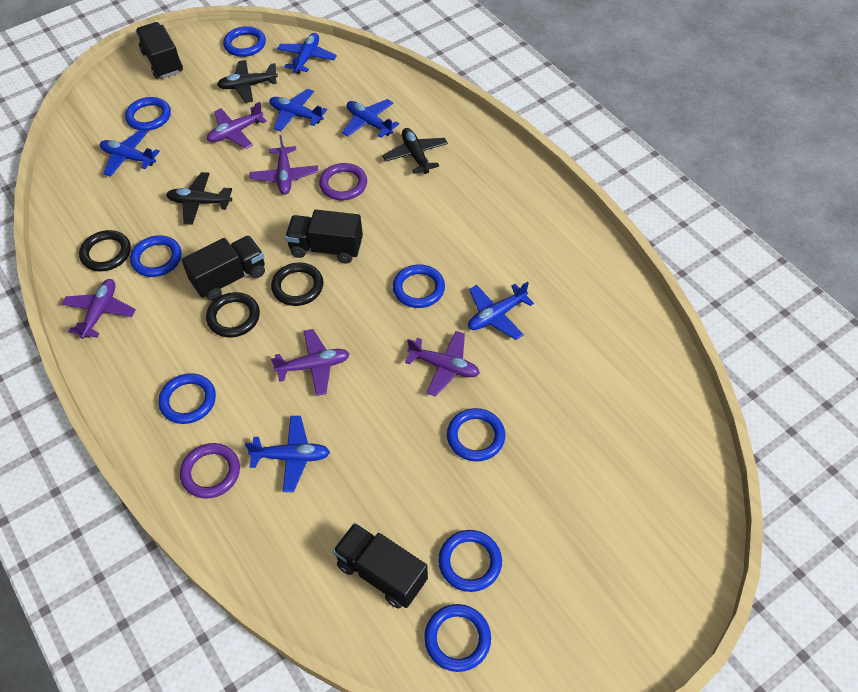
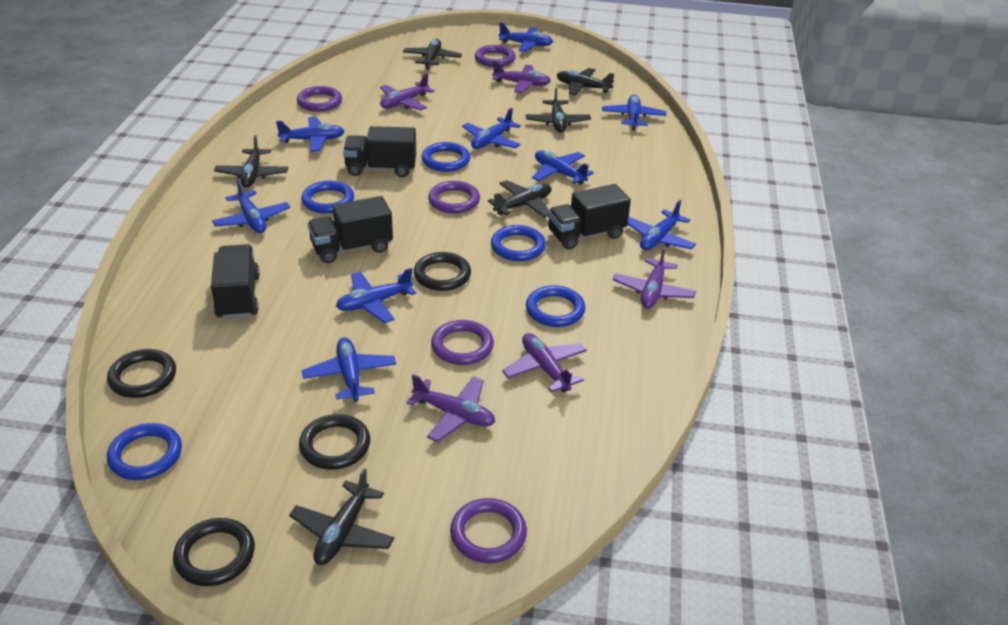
black plane: [166,172,232,225] [217,60,278,103] [382,128,448,174] = 3 -> [214,135,288,188] [289,468,394,565] [403,39,462,70] [488,180,551,218] [526,87,591,133] [557,68,614,95] = 6
black ring: [79,230,131,271] [206,292,260,337] [271,263,323,306] = 3 -> [107,349,176,398] [173,518,255,586] [299,414,370,470] [414,252,471,291] = 4
blue plane: [100,130,160,177] [245,416,330,492] [269,89,327,131] [277,33,337,74] [342,99,399,138] [468,282,534,340] = 6 -> [212,179,290,233] [276,117,345,152] [302,337,396,402] [336,268,416,323] [462,108,521,149] [499,23,553,52] [532,151,594,185] [602,95,666,130] [627,200,696,250] = 9
blue ring: [125,97,171,131] [130,235,182,277] [158,373,216,424] [223,26,266,57] [393,264,445,308] [424,604,491,672] [438,530,502,592] [447,408,505,461] = 8 -> [107,423,182,480] [301,181,354,214] [422,142,470,172] [491,225,546,261] [526,285,585,327] = 5
purple ring: [180,443,240,498] [319,163,367,200] = 2 -> [297,86,342,112] [428,181,480,214] [431,320,494,365] [450,498,527,563] [475,45,516,67] = 5

